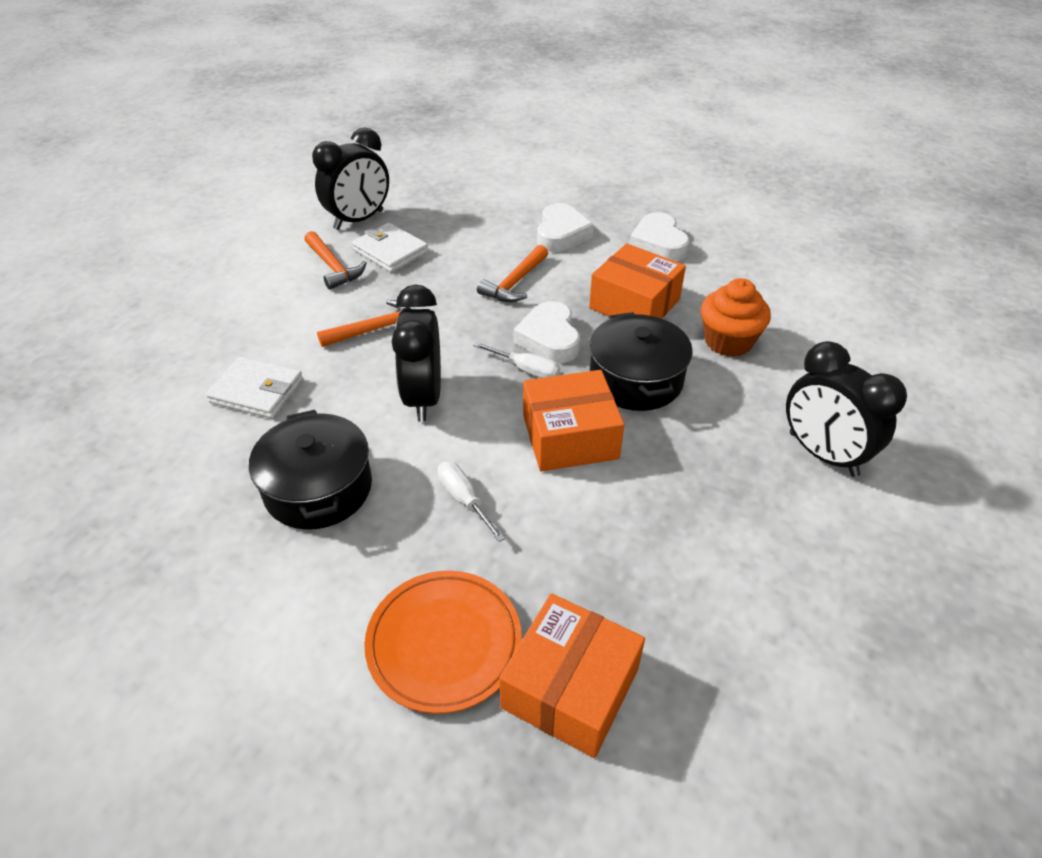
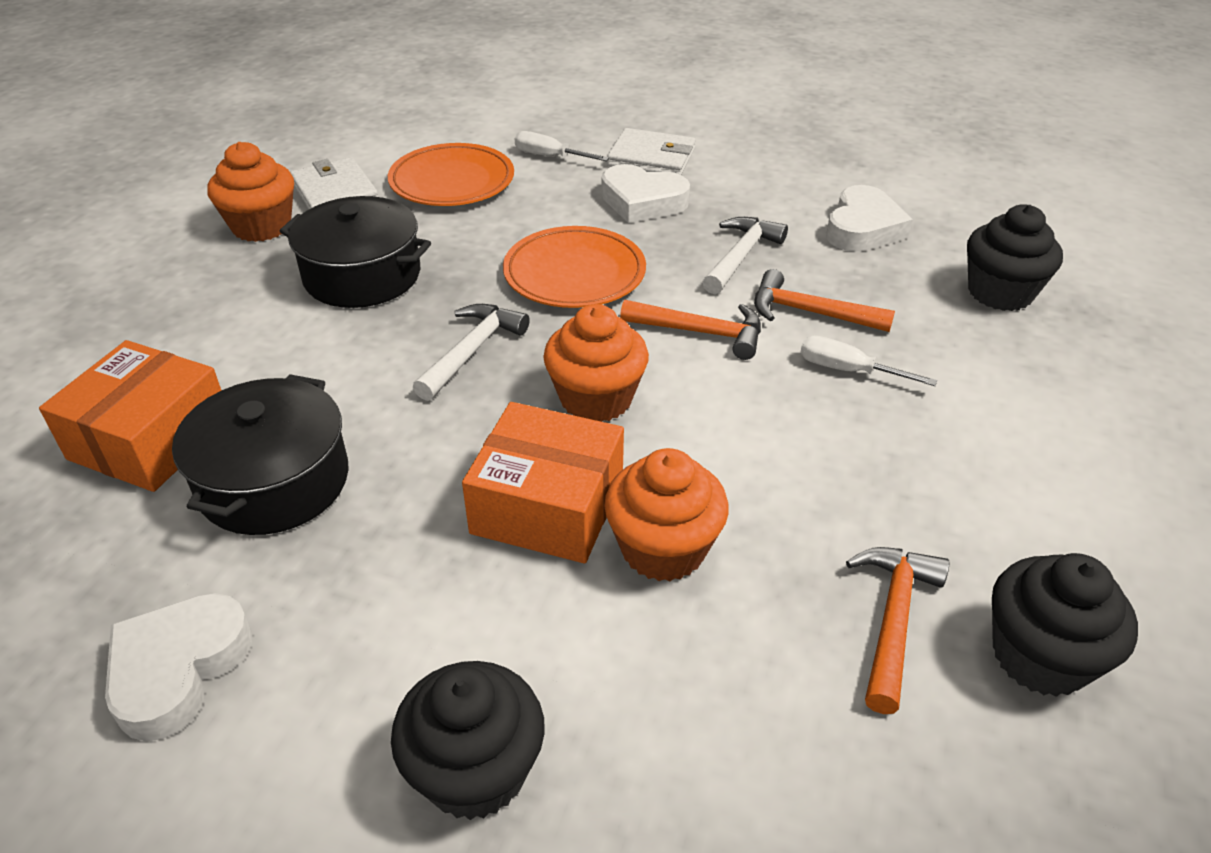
black clock: [312,127,389,230] [392,284,441,421] [786,341,907,477] = 3 -> none = 0
black cupcake: none = 0 -> [391,661,545,820] [967,204,1063,311] [992,553,1138,697] = 3
orange box: [499,593,645,758] [523,370,624,471] [589,243,686,319] = 3 -> [39,340,221,492] [462,402,624,563] = 2
orange cupcake: [701,278,771,357] = 1 -> [207,142,294,242] [544,304,649,422] [604,448,729,581] = 3
orange plate: [364,571,522,714] = 1 -> [388,143,514,206] [503,226,646,308] = 2
white hammer: none = 0 -> [413,304,530,401] [703,217,788,294] = 2

